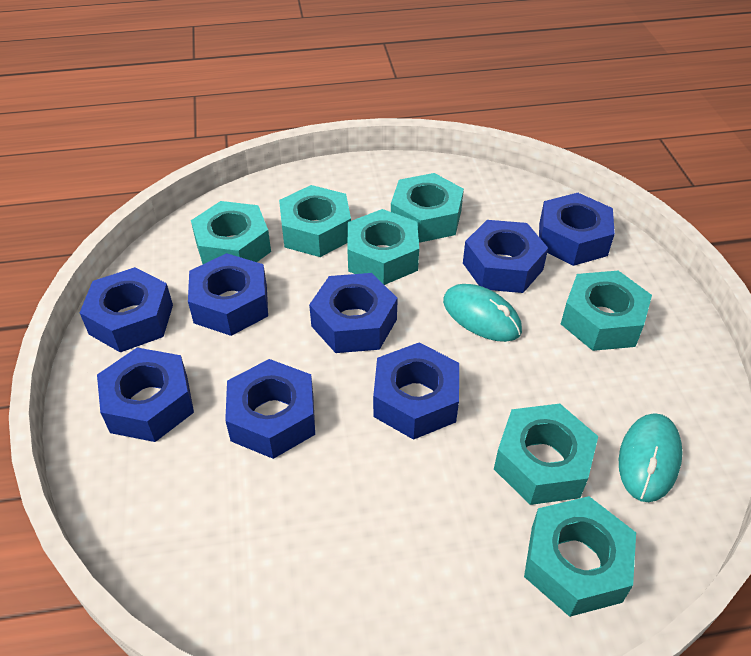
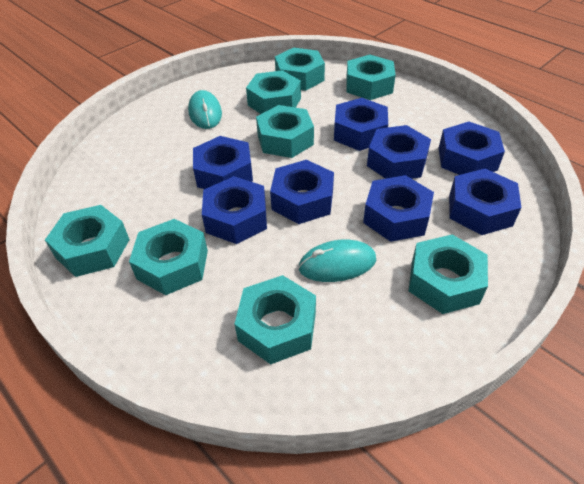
turquoise nut: [191,201,271,264] [279,185,351,257] [347,209,419,285] [391,173,464,243] [494,404,598,505] [524,496,636,617] [561,271,652,351] = 7 -> [45,205,130,277] [129,219,208,295] [235,275,316,364] [246,70,301,114] [256,105,314,158] [275,48,325,91] [346,55,396,100] [409,234,488,314] = 8

